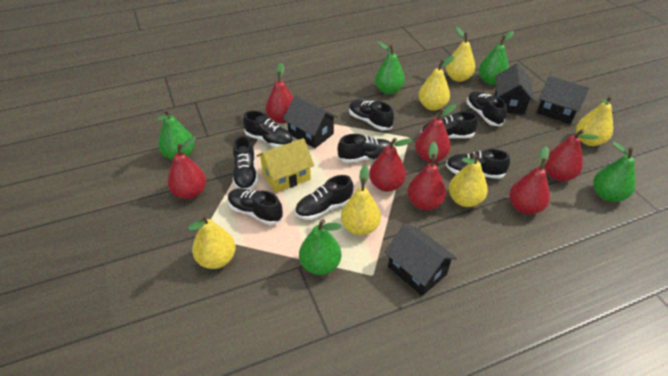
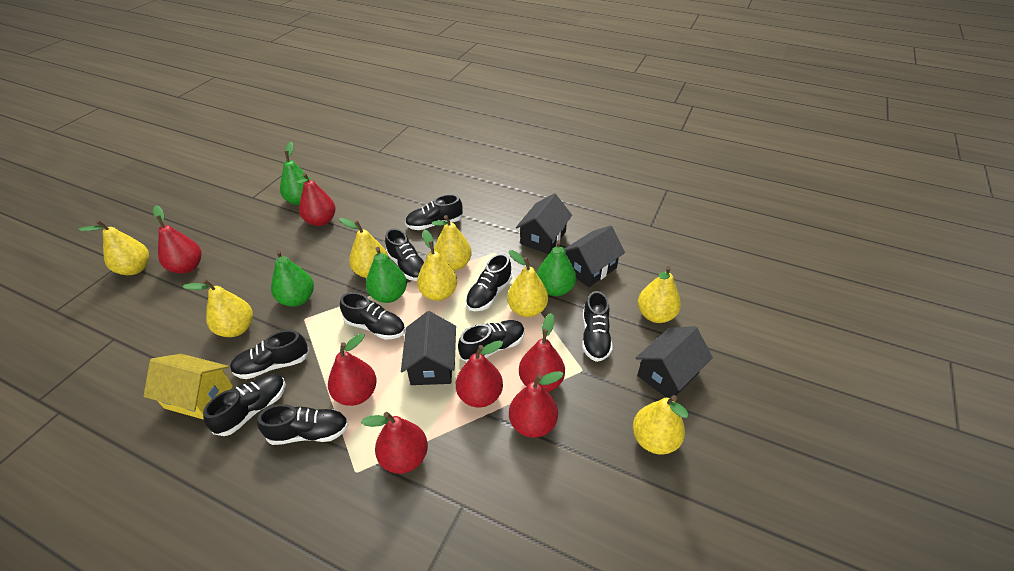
green pear: [157,109,194,160] [299,219,341,275] [375,41,405,94] [479,31,514,85] [593,142,635,202] = 5 -> [271,250,314,307] [280,142,311,205] [366,247,407,303] [537,240,576,296] = 4
yellow pear: [188,214,236,269] [341,165,381,235] [419,56,455,110] [446,27,475,82] [449,153,488,207] [576,95,613,146] = 6 -> [78,220,149,275] [182,279,253,337] [339,218,389,278] [417,230,457,301] [432,215,472,271] [507,250,548,317] [633,395,689,455] [638,266,681,323] = 8

